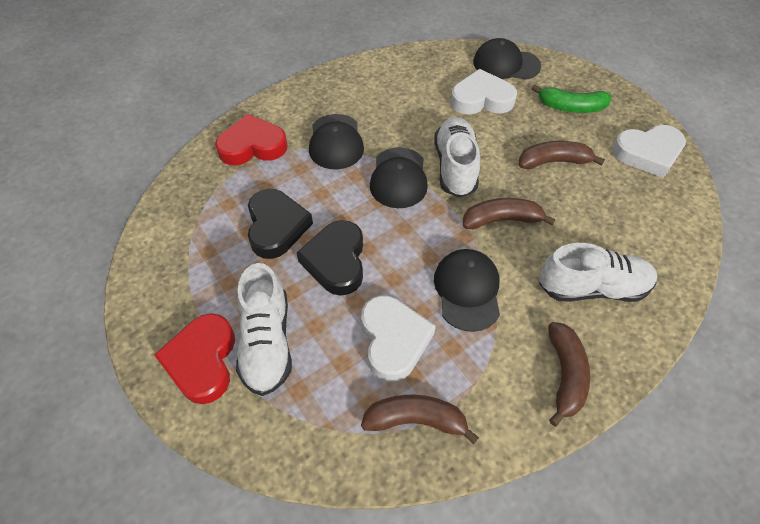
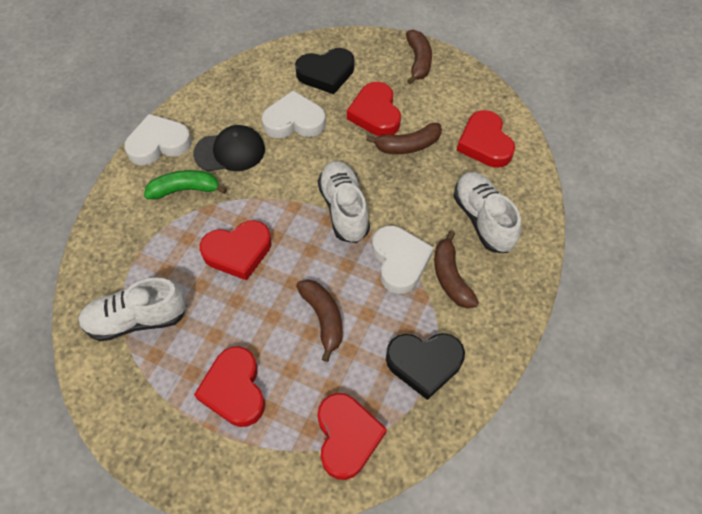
black cap: [309,114,364,169] [370,147,428,208] [434,249,500,332] [473,38,541,79] = 4 -> [193,125,265,172] = 1
red heart: [154,313,235,404] [215,114,287,165] = 2 -> [194,346,265,427] [200,220,272,280] [317,393,387,480] [347,82,401,136] [457,110,515,168] = 5

